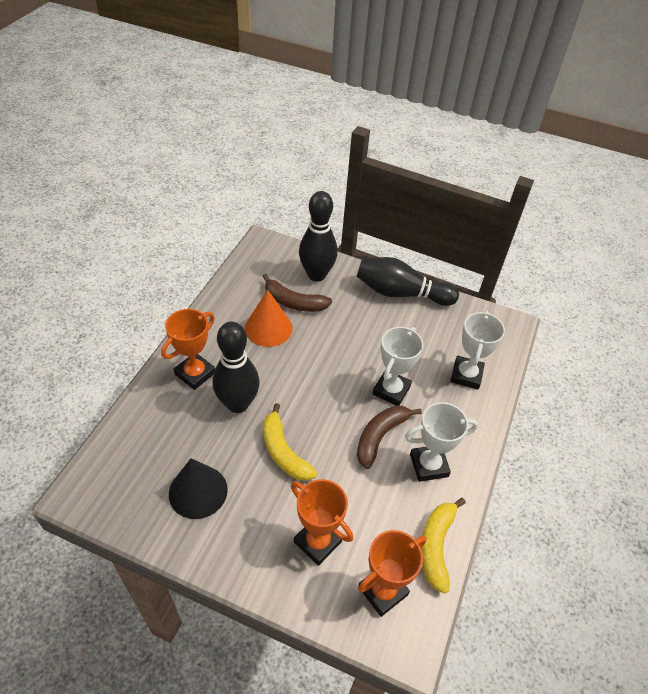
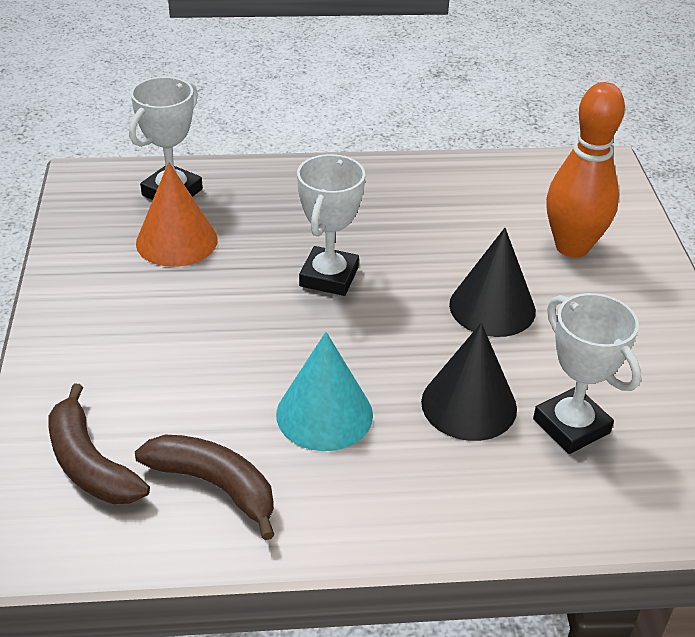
black bowling pin: [213,322,260,413] [299,191,338,281] [357,257,459,306] = 3 -> none = 0
black cone: [169,458,228,519] = 1 -> [421,323,517,441] [449,228,536,337] = 2
orange bowling pin: none = 0 -> [546,82,625,258] = 1
orange trophy: [161,309,215,390] [291,479,353,566] [358,530,427,617] = 3 -> none = 0
turquoise cone: none = 0 -> [276,332,373,451] = 1
yellow banana: [263,403,318,481] [421,498,466,594] = 2 -> none = 0

